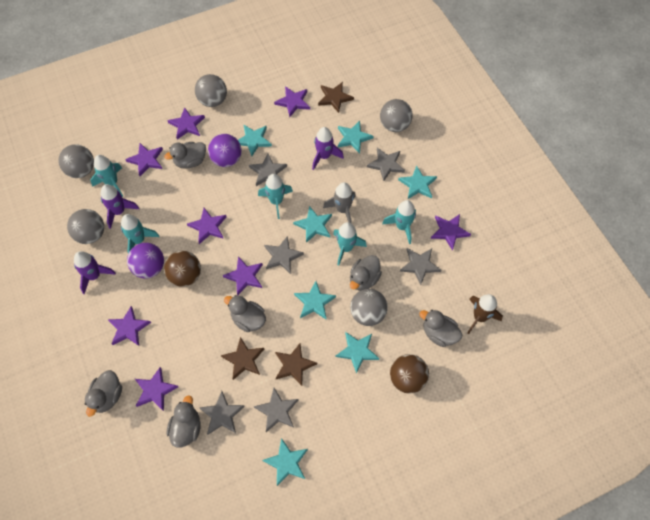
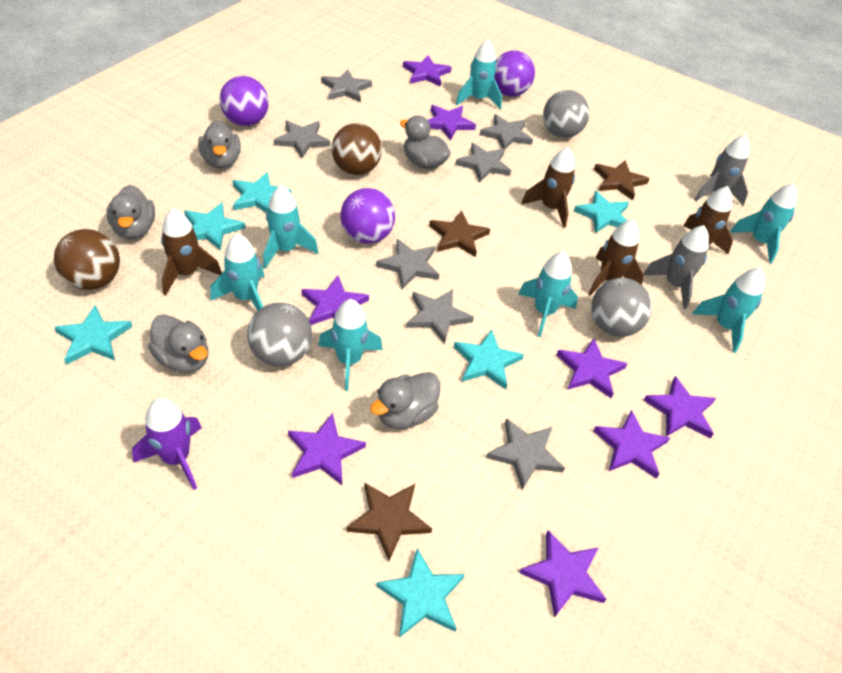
brown rocket: [467,294,503,334] = 1 -> [161,208,222,295] [521,147,575,228] [589,219,644,296] [683,186,733,254] = 4
grey ball: [58,144,94,178] [67,209,104,244] [195,74,227,107] [350,289,388,326] [380,99,413,132] = 5 -> [247,303,312,367] [543,90,590,138] [591,278,652,337] = 3
grey duck: [85,370,122,417] [164,142,206,169] [167,395,201,448] [224,295,266,332] [350,255,382,291] [419,310,462,347] = 6 -> [107,185,155,239] [148,314,208,373] [198,121,241,169] [370,372,440,429] [400,115,451,169] = 5
grey rocket: [323,182,356,224] = 1 -> [644,225,709,309] [695,134,749,206] = 2
grey star: [199,391,245,435] [249,154,287,186] [254,388,298,432] [264,236,304,274] [367,148,405,181] [400,248,441,285] = 6 -> [274,121,330,158] [321,69,372,102] [376,239,440,289] [406,289,474,344] [455,143,511,182] [480,114,533,149] [486,418,565,490] = 7
purple ball: [127,243,164,279] [208,134,242,167] = 2 -> [219,76,269,126] [340,188,395,244] [494,50,535,96] = 3
purple rocket: [74,251,116,294] [101,184,139,229] [312,127,344,170] = 3 -> [132,398,202,490] = 1
turquoise rocket: [91,155,123,197] [121,214,159,254] [258,174,293,219] [333,222,367,266] [382,200,416,244] = 5 -> [210,233,264,311] [263,185,319,269] [318,299,383,391] [456,40,502,109] [518,251,578,337] [692,268,765,353] [730,183,797,263] = 7
turquoise star: [238,125,272,156] [262,438,308,486] [293,206,332,243] [294,281,336,320] [336,332,379,374] [338,121,373,154] [398,165,437,199] = 7 -> [54,305,133,365] [184,202,245,251] [232,172,291,213] [376,548,465,638] [454,329,524,389] [574,191,629,234] = 6

